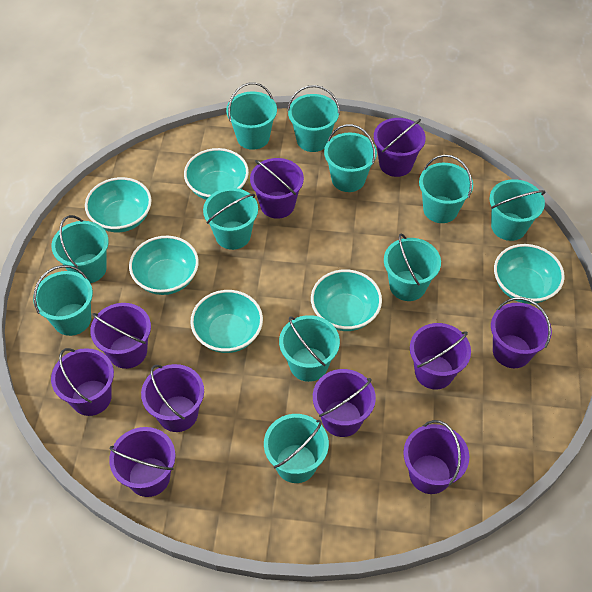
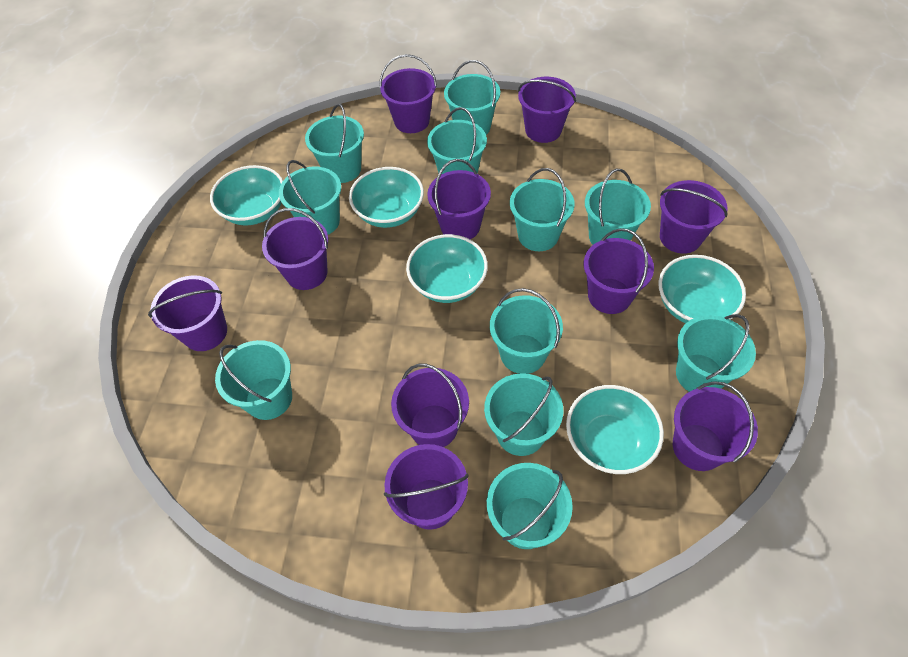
turquoise bowl: [85,177,152,232] [129,236,199,295] [184,148,249,200] [190,290,263,353] [311,269,382,331] [494,244,565,304] = 6 -> [210,165,283,226] [349,167,424,228] [406,234,488,303] [566,385,664,474] [658,255,746,323] = 5

